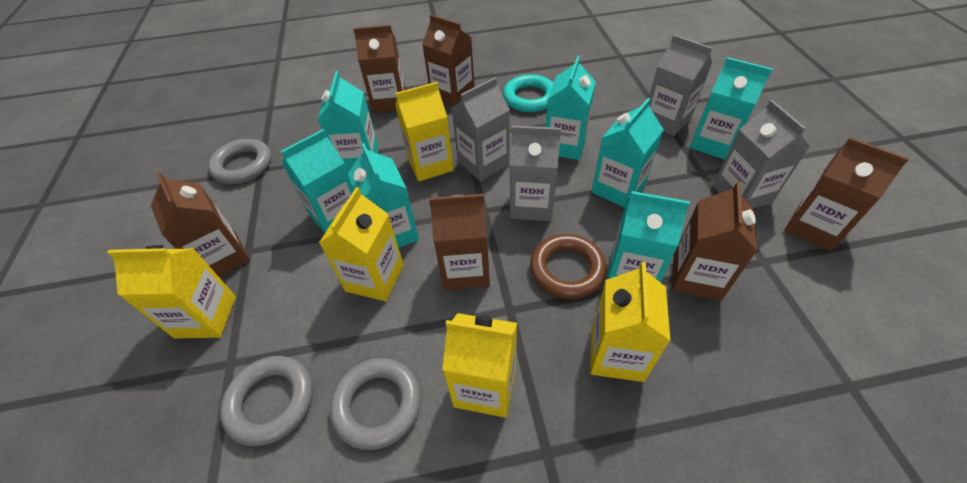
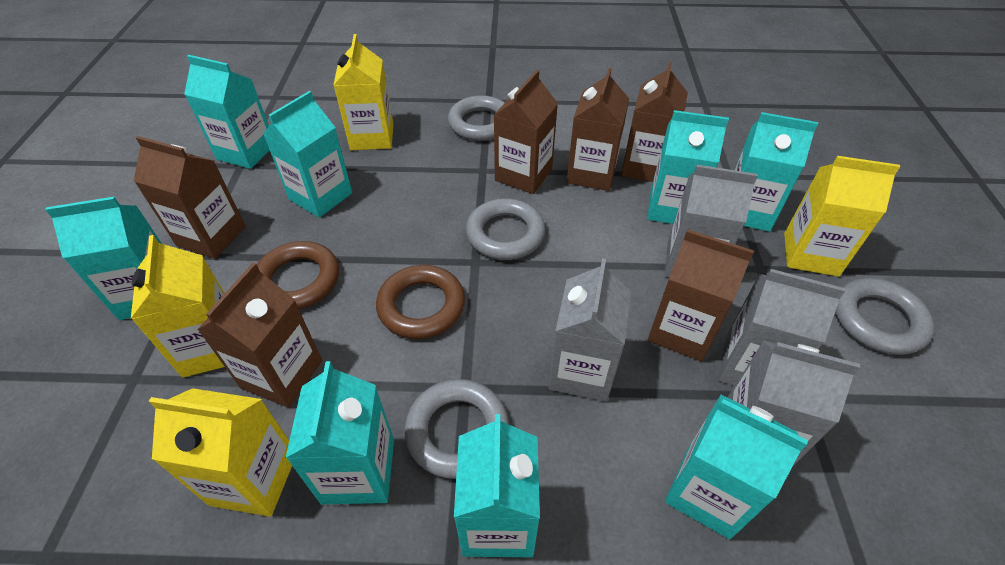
brown ring: [530,234,607,299] = 1 -> [256,241,339,309] [376,265,465,339] = 2
grey ring: [208,139,272,184] [220,356,313,446] [330,358,421,450] = 3 -> [405,379,509,479] [448,95,505,141] [466,198,545,260] [835,278,935,355] = 4
turquoise carton: [281,129,354,233] [318,71,379,172] [348,143,419,248] [546,56,596,160] [592,98,664,208] [607,191,690,283] [690,57,772,160] = 7 -> [45,197,162,320] [184,55,270,169] [263,91,352,218] [285,361,394,505] [454,414,540,557] [647,110,729,224] [665,395,808,539] [735,112,818,232] = 8
turquoise ring: [503,74,553,112] = 1 -> none = 0
yellow carton: [107,245,236,339] [319,187,404,301] [395,82,454,181] [442,313,517,418] [590,262,671,382] = 5 -> [131,235,225,377] [149,388,292,517] [334,34,394,150] [784,156,900,277] = 4

